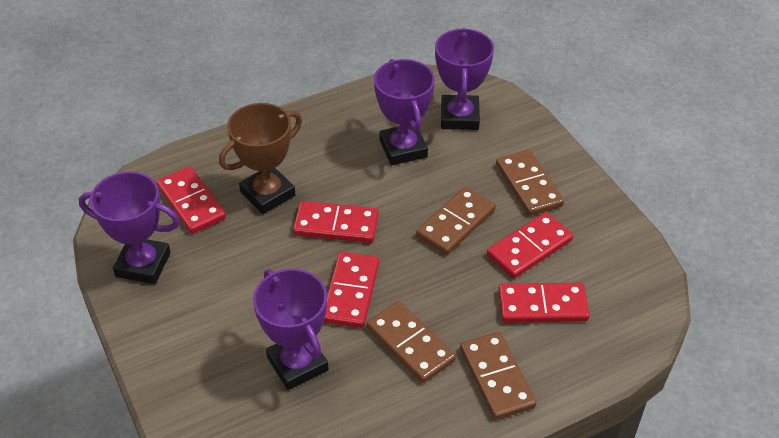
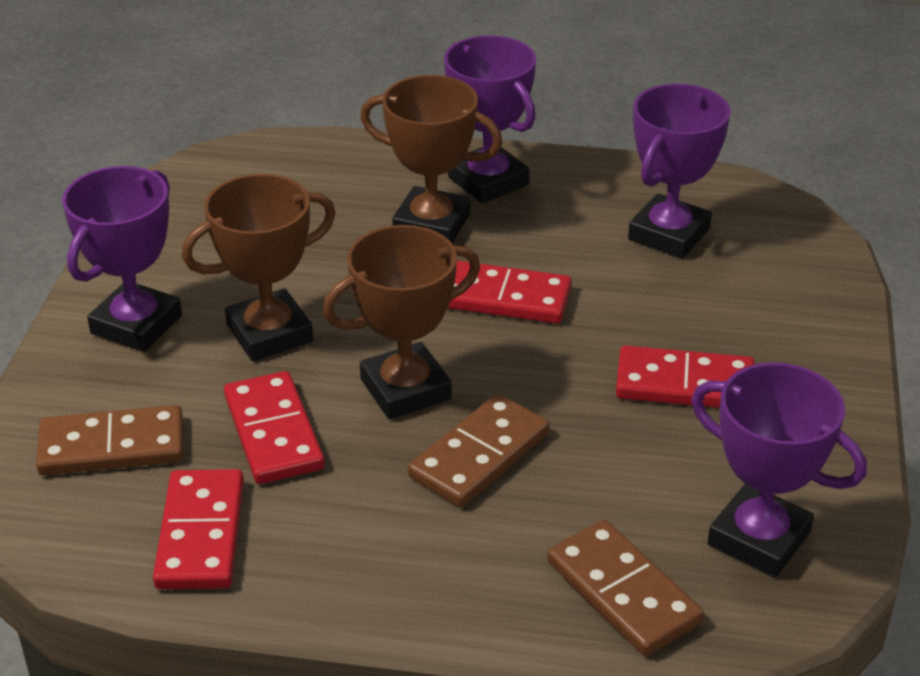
brown domino: [367,301,456,383] [416,187,496,255] [460,332,537,420] [496,150,564,216] = 4 -> [36,405,183,475] [408,394,550,507] [547,520,704,656] = 3
brown trophy: [219,103,302,214] = 1 -> [182,174,336,361] [323,225,480,419] [360,75,502,243] = 3
red domino: [156,166,226,234] [293,201,379,243] [323,252,379,328] [487,212,573,279] [498,283,590,323] = 5 -> [153,469,244,589] [224,371,325,484] [448,261,572,324] [616,345,755,408] = 4

